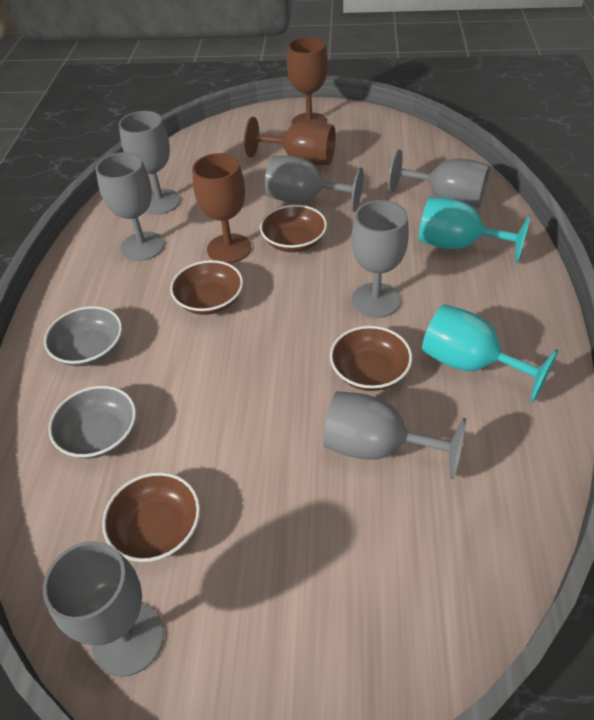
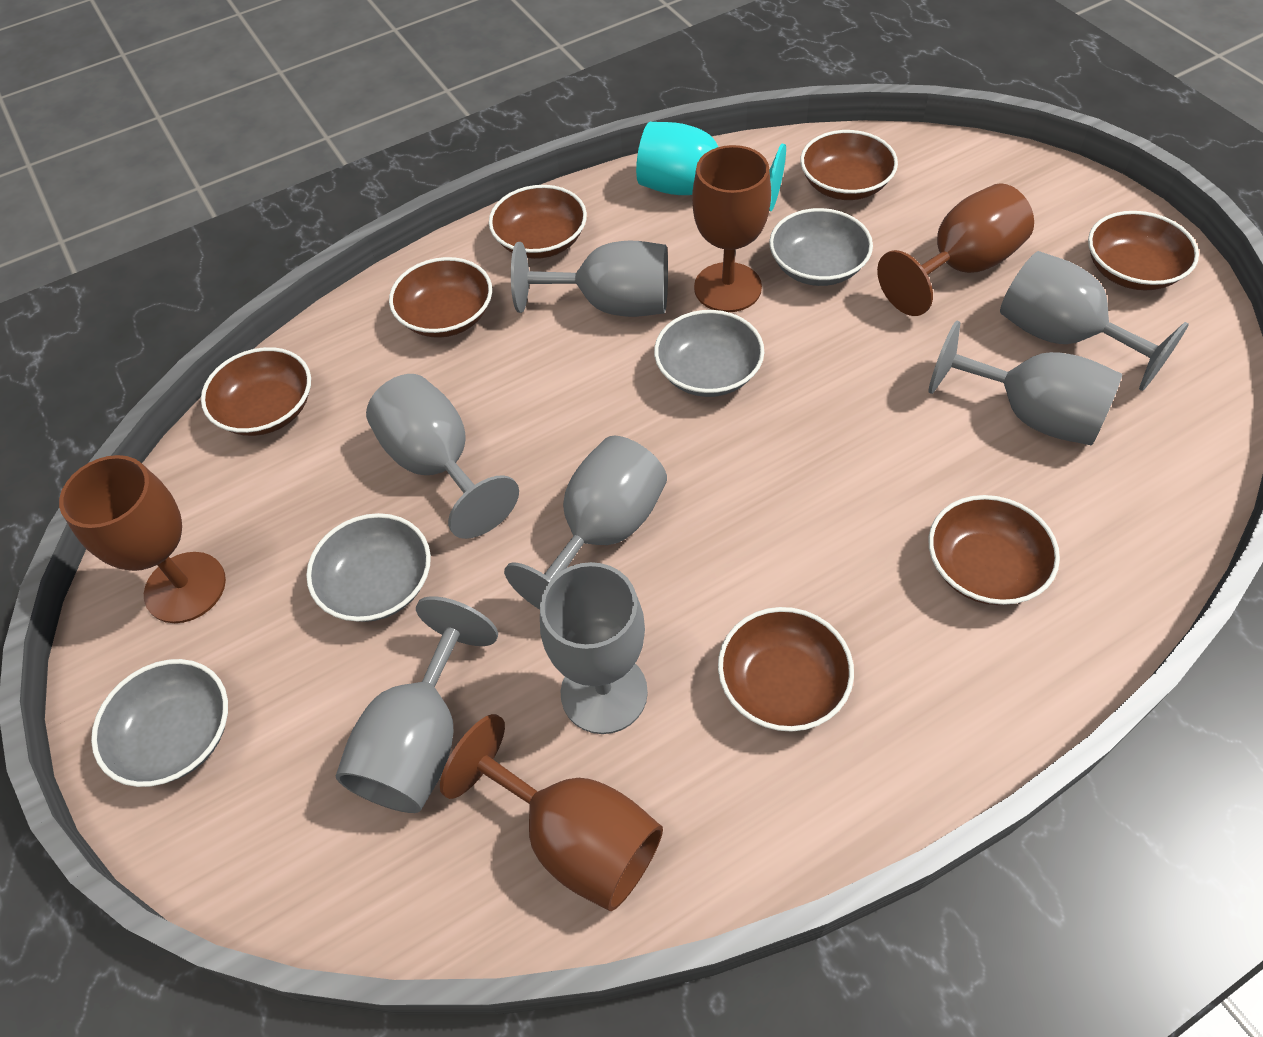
brown bowl: [102,472,200,562] [170,260,243,315] [260,205,327,252] [330,326,412,391] = 4 -> [201,347,311,436] [389,257,492,338] [489,185,587,259] [718,607,854,732] [800,130,898,200] [929,495,1060,605] [1088,211,1199,290] = 7
brown goblet: [192,153,251,263] [244,117,336,165] [287,37,328,125] = 3 -> [59,455,226,623] [440,714,663,911] [692,145,771,312] [877,183,1034,316] = 4
grey bowl: [44,306,122,366] [48,386,136,459] = 2 -> [91,659,228,787] [306,513,431,622] [654,310,764,397] [769,208,873,286] = 4
turquoise goblet: [419,197,531,263] [422,304,559,402] = 2 -> [636,122,786,211] = 1

